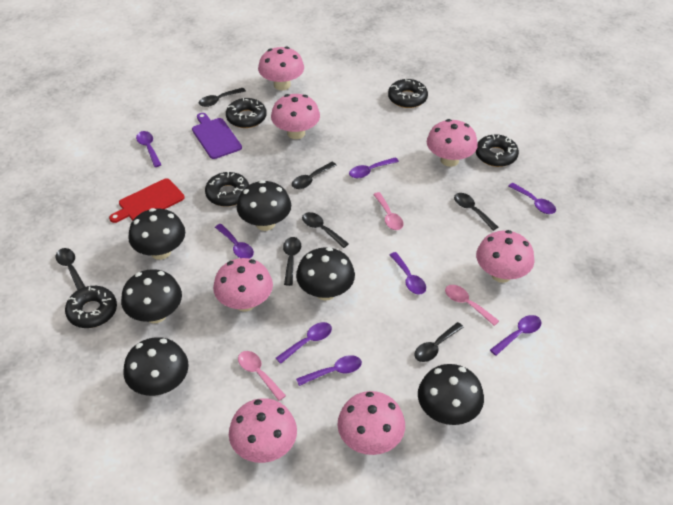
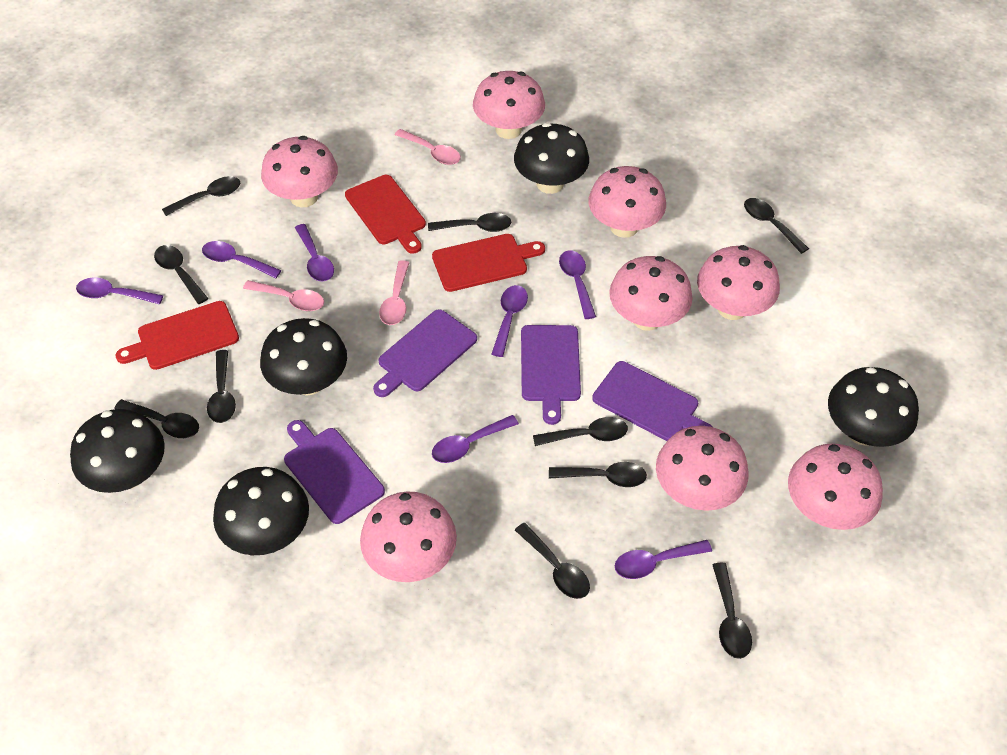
black donut: [65,286,117,328] [205,171,249,207] [226,98,267,128] [388,79,428,108] [476,134,519,167] = 5 -> none = 0
black mushroom: [121,269,182,323] [123,337,189,396] [128,208,185,260] [237,180,291,231] [296,247,355,301] [418,364,484,425] = 6 -> [70,409,165,493] [213,467,309,555] [260,318,347,396] [514,123,589,194] [828,367,919,447] = 5
black spoon: [56,248,85,290] [199,88,246,107] [283,237,301,286] [292,162,337,189] [302,212,349,248] [414,322,464,362] [454,193,498,231] = 7 -> [115,399,199,438] [154,245,209,304] [162,176,240,216] [207,350,236,423] [428,213,511,232] [515,523,590,599] [533,417,628,446] [549,462,647,487] [712,563,752,659] [744,198,809,254] = 10
pink mushroom: [213,258,273,312] [229,398,297,463] [258,47,304,90] [271,94,320,139] [337,391,405,455] [427,119,478,167] [476,230,534,283] = 7 -> [261,136,338,207] [360,491,457,582] [473,71,545,139] [589,166,666,238] [609,256,693,331] [656,426,748,511] [697,245,780,320] [788,443,883,530] = 8
purple cutting board: [192,113,242,159] = 1 -> [284,420,385,524] [373,309,477,397] [521,325,581,425] [592,361,712,441] = 4
purple spoon: [136,131,161,167] [215,224,254,259] [276,322,332,364] [296,355,362,386] [349,157,399,178] [390,252,426,295] [490,315,542,356] [509,183,556,214] = 8 -> [76,277,163,304] [202,241,281,278] [295,224,334,282] [432,415,519,463] [492,285,528,357] [559,250,596,319] [615,540,712,579] = 7
red cutting board: [109,178,185,223] = 1 -> [116,301,239,370] [345,175,426,254] [432,234,545,292] = 3

